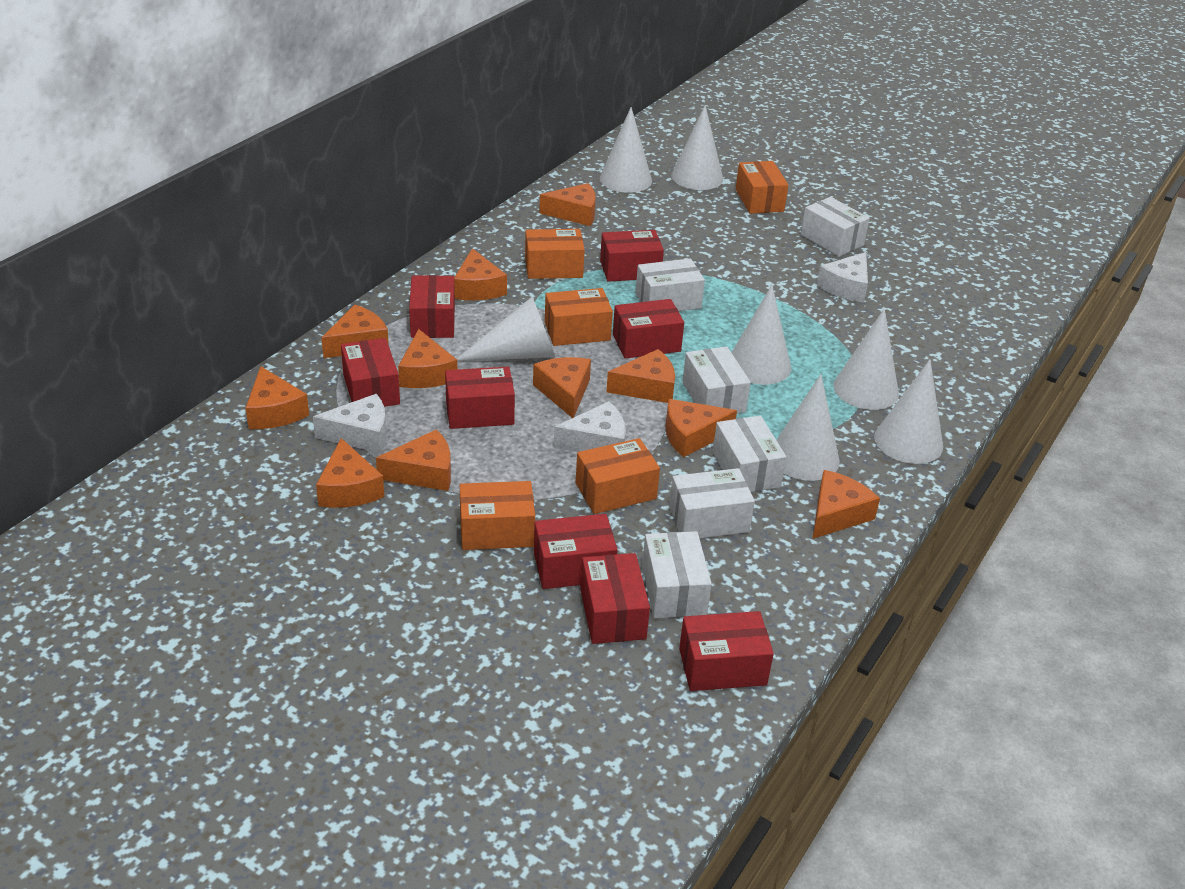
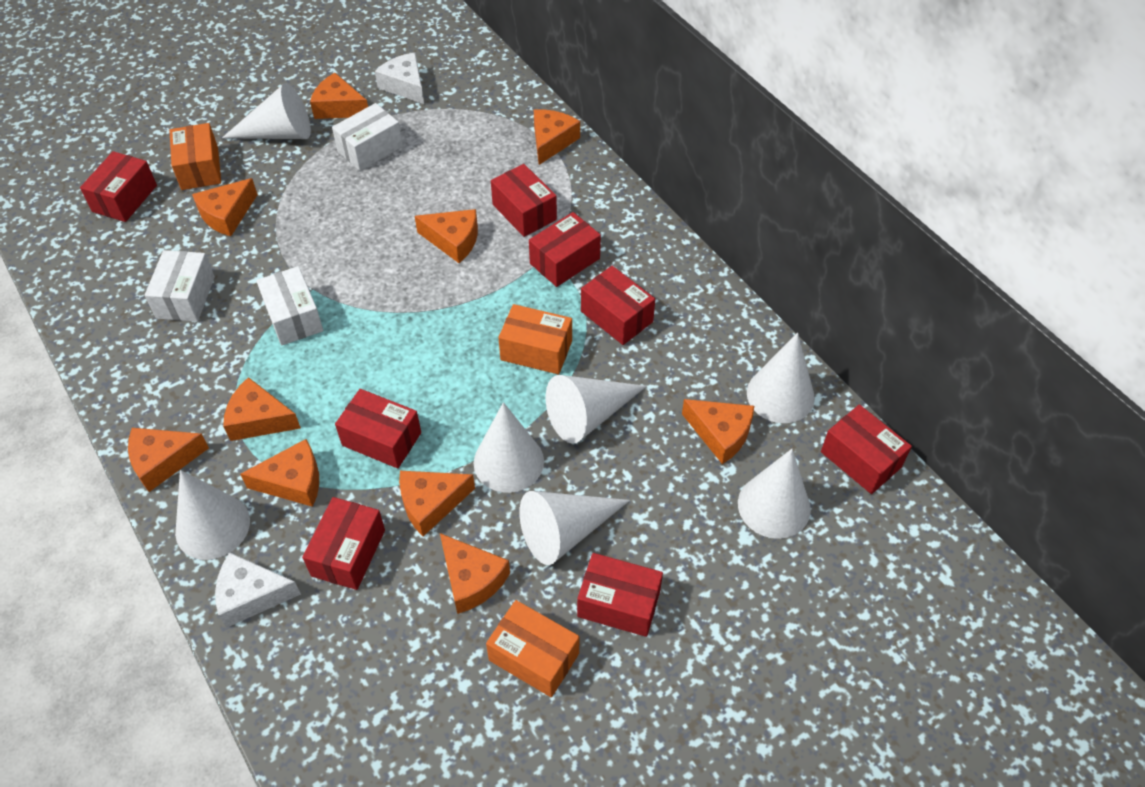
orange box: [460,481,535,550] [525,229,585,279] [545,288,613,346] [576,438,660,514] [736,161,788,214] = 5 -> [169,123,221,190] [486,600,579,697] [498,304,572,374] = 3
orange cheese: [246,366,309,429] [316,438,384,508] [322,304,389,358] [376,429,451,491] [398,329,457,388] [454,248,507,300] [533,357,591,418] [539,183,596,226] [606,349,675,403] [665,399,737,457] [813,470,880,539] = 11 -> [128,428,209,492] [192,178,258,236] [223,377,301,441] [240,439,319,507] [310,73,368,119] [399,471,475,536] [415,209,478,263] [440,533,510,614] [534,109,580,165] [682,399,754,464] = 10
white box: [636,258,705,311] [642,531,712,618] [669,468,755,538] [682,346,751,414] [713,416,786,492] [801,197,870,257] = 6 -> [145,250,215,322] [256,266,323,345] [332,103,403,171] = 3
white cheese: [313,394,387,453] [554,401,626,452] [817,252,868,303] = 3 -> [215,552,301,628] [375,52,424,104] = 2

